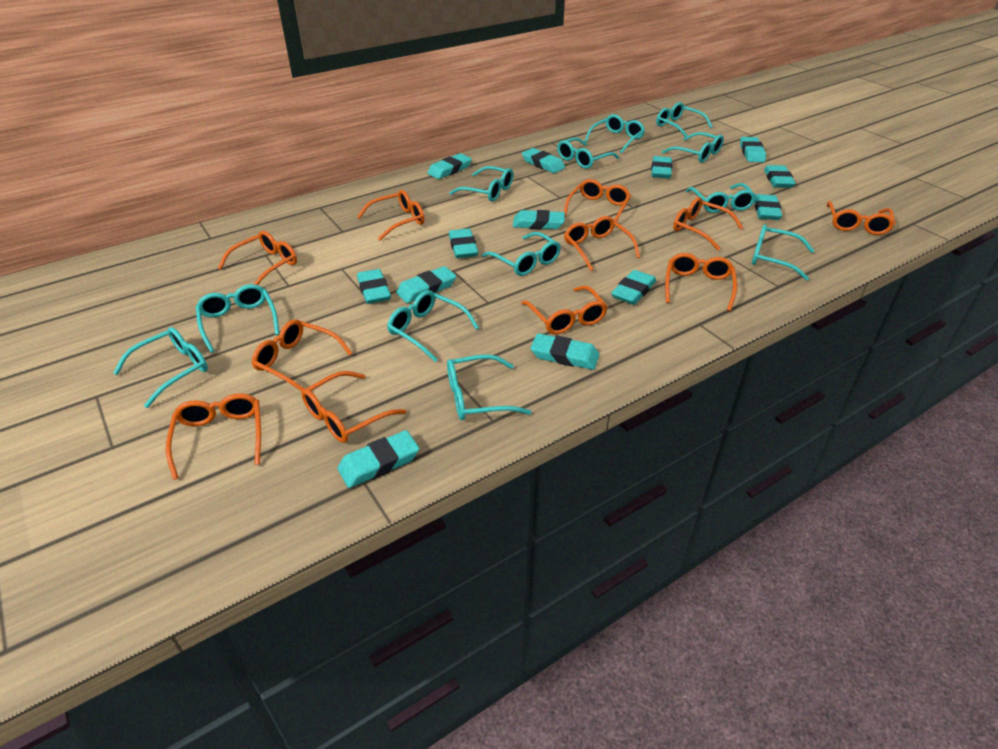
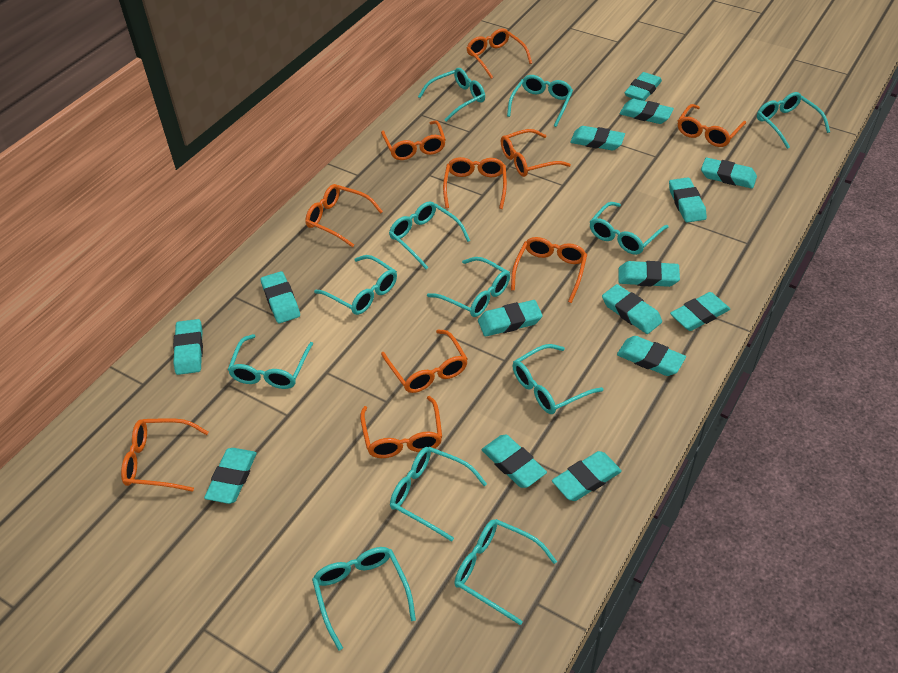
orange glasses: [166,393,261,480] [218,231,297,285] [252,319,353,391] [301,371,406,443] [357,190,424,241] [521,286,608,334] [564,179,631,222] [564,216,640,271] [665,253,737,311] [673,197,743,250] [826,201,895,235] = 11 -> [121,418,209,492] [305,184,383,247] [360,396,442,458] [381,120,446,160] [381,329,468,393] [443,157,507,209] [467,28,532,79] [501,129,571,177] [511,237,587,303] [678,104,746,147] = 10
turquoise eraser: [337,430,419,488] [357,269,391,304] [396,266,456,303] [427,153,472,179] [449,228,478,258] [513,210,565,229] [522,148,565,173] [531,333,599,370] [611,270,656,305] [651,156,672,179] [740,137,766,162] [755,194,782,220] [764,165,796,188] = 13 -> [173,319,203,375] [204,448,257,504] [261,271,300,323] [478,300,543,336] [482,434,547,488] [552,451,622,501] [570,126,625,151] [602,284,662,334] [617,336,686,376] [619,99,674,124] [619,261,680,287] [624,72,662,101] [669,177,707,223] [670,292,730,331] [701,158,757,189] = 15

